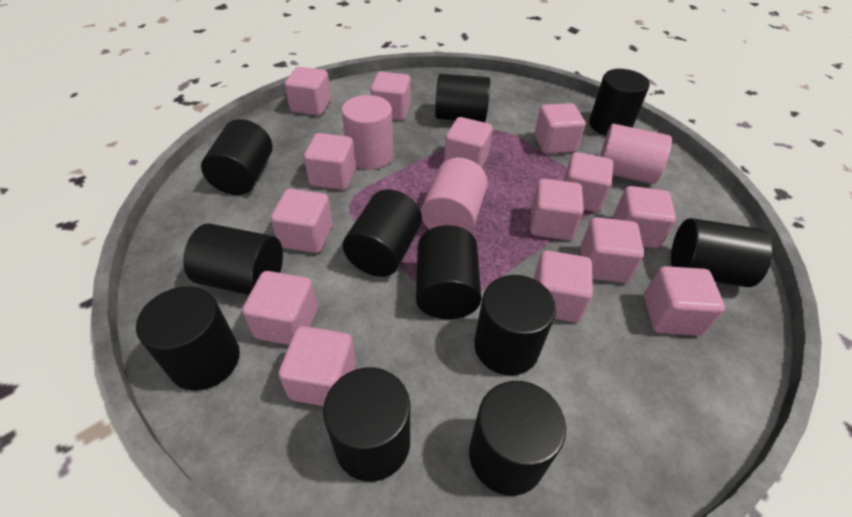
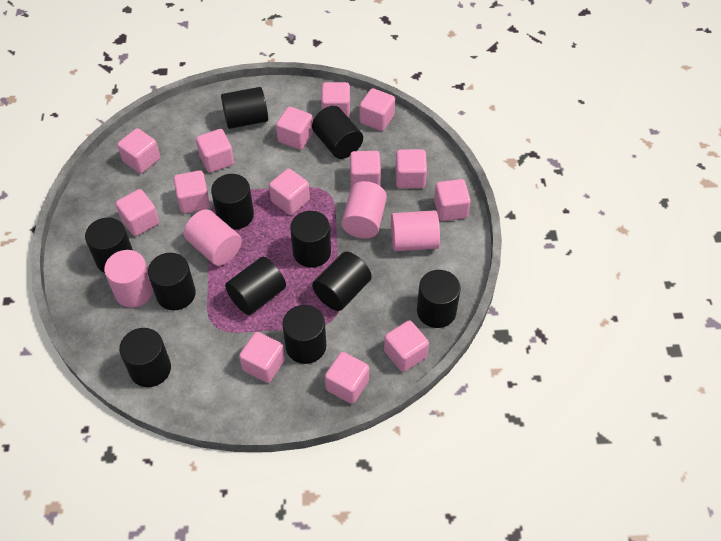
pink cylinder: [341,95,393,170] [421,158,488,232] [600,124,672,184] = 3 -> [104,250,154,308] [184,209,242,266] [342,181,387,239] [391,210,440,252] = 4

